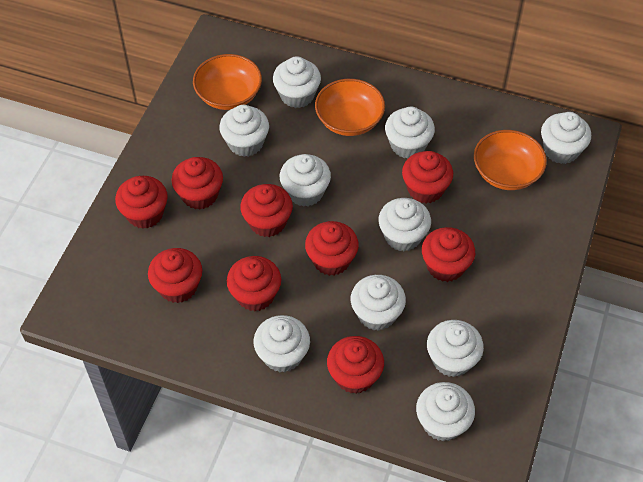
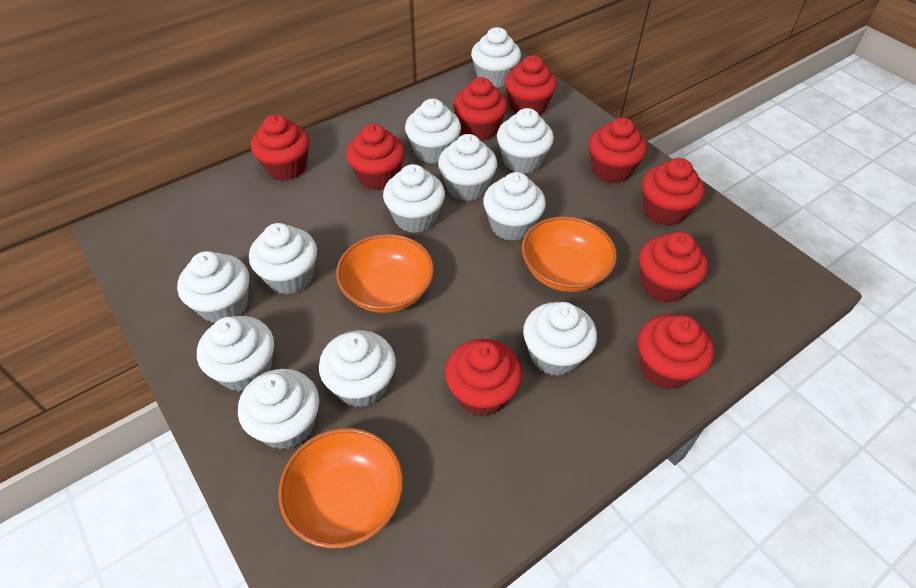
white cupcake: [219,105,269,157] [254,315,310,372] [273,56,321,108] [280,154,331,207] [351,275,406,331] [379,198,431,252] [385,106,435,158] [416,382,475,441] [427,320,484,377] [541,112,591,164] = 10 -> [177,251,249,323] [197,316,274,392] [238,369,319,449] [249,223,317,294] [319,330,396,407] [383,164,445,233] [405,99,461,164] [438,134,497,201] [471,27,521,88] [483,172,546,241] [497,108,554,174] [523,302,597,376] = 12

